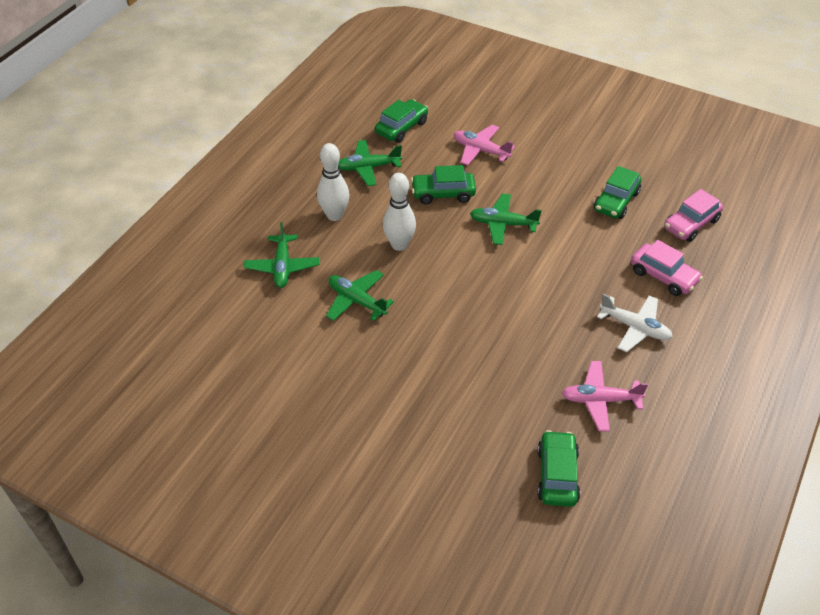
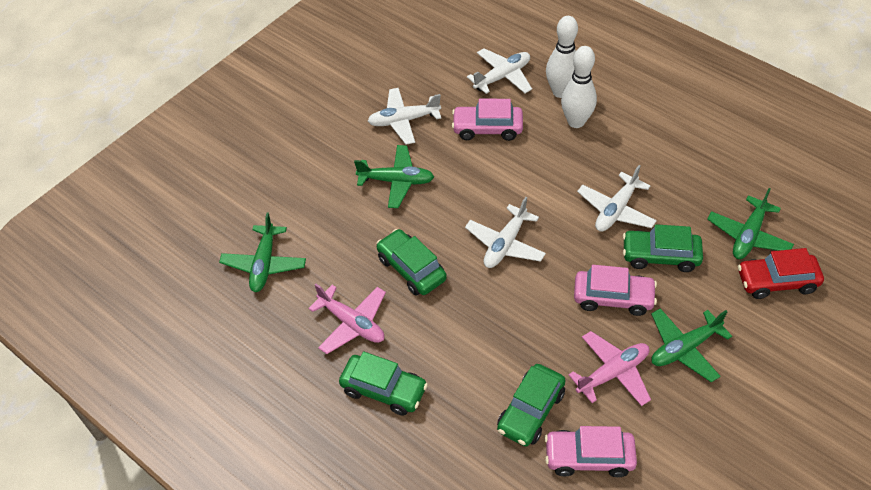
pink car: [631,240,703,296] [664,189,723,242] = 2 -> [452,99,523,141] [544,426,637,477] [574,265,657,316] = 3
red car: none = 0 -> [738,248,824,299] = 1
white plane: [597,294,673,352] = 1 -> [368,88,441,145] [465,197,546,268] [467,48,532,94] [577,165,657,232] = 4

